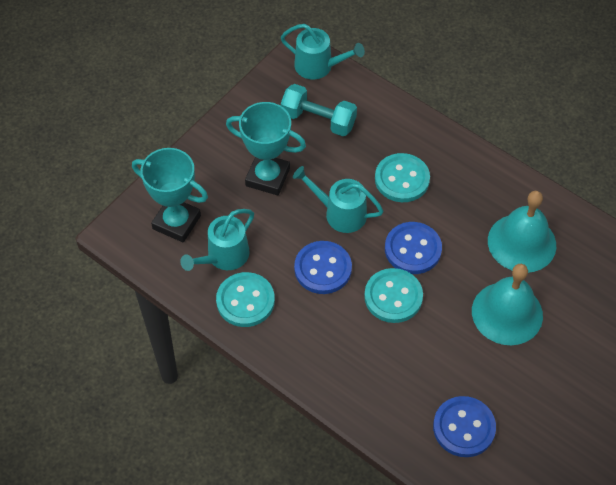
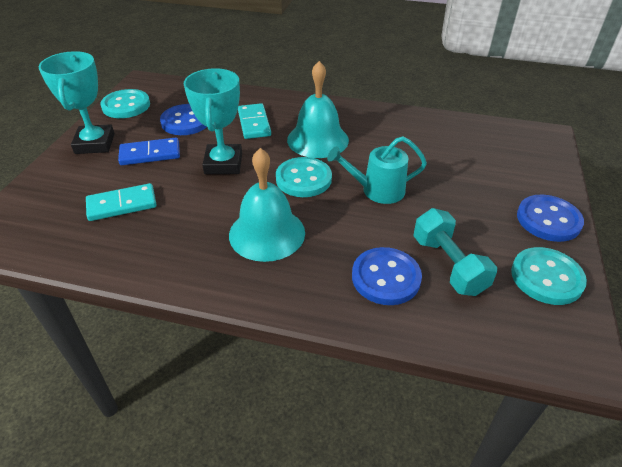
blue domino: none = 0 -> [118,137,180,165] = 1
turquoise domino: none = 0 -> [86,183,156,221] [238,103,271,139] = 2
turquoise watering can: [180,209,254,271] [281,24,365,79] [293,166,383,233] = 3 -> [327,136,427,204] = 1

